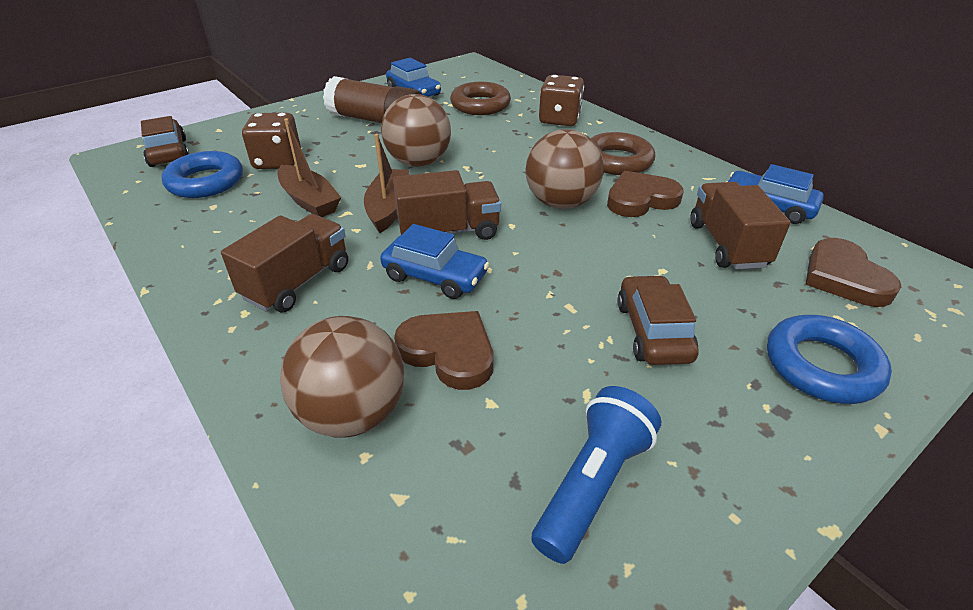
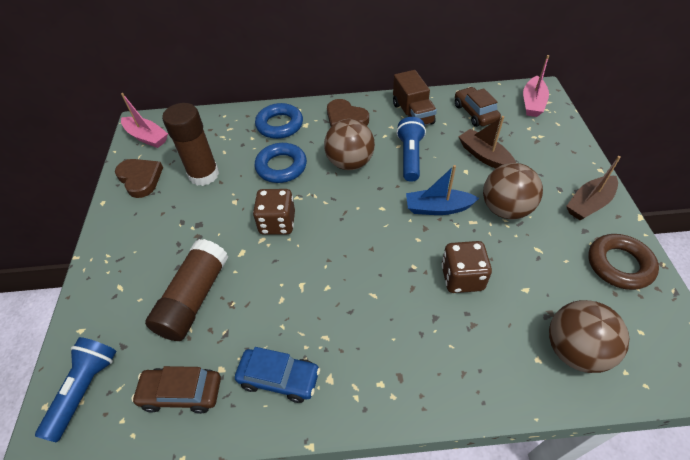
blue boat: none = 0 -> [406,165,479,215] = 1
blue car: [380,224,489,299] [386,58,441,97] [726,164,824,224] = 3 -> [235,347,320,403] = 1
blue flashlight: [531,386,661,564] = 1 -> [35,337,116,443] [396,117,426,182] = 2
brown glue stick: [323,76,422,123] = 1 -> [145,239,228,341] [162,103,219,186] = 2
brown heart: [394,311,493,390] [607,171,684,217] [806,238,901,307] = 3 -> [115,159,163,198] [327,99,369,126] = 2
brown ring: [450,82,511,115] [590,132,655,175] = 2 -> [588,234,659,290] = 1
brown truck: [221,214,348,312] [393,170,501,240] [690,182,791,269] = 3 -> [393,70,437,125] = 1
pink boat: none = 0 -> [121,93,168,148] [523,55,549,117] = 2

